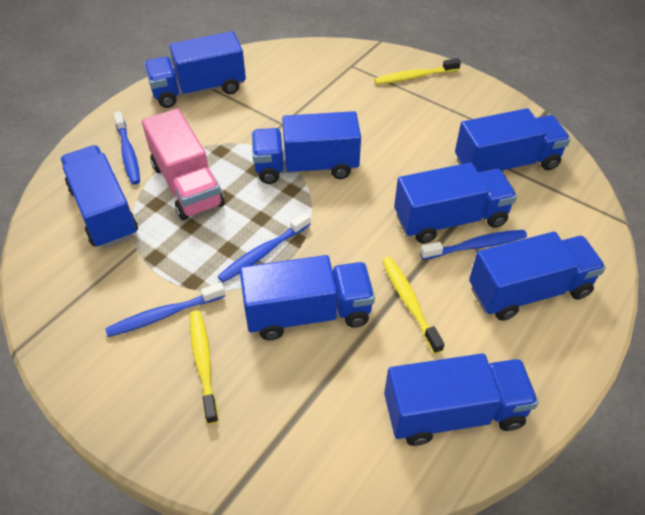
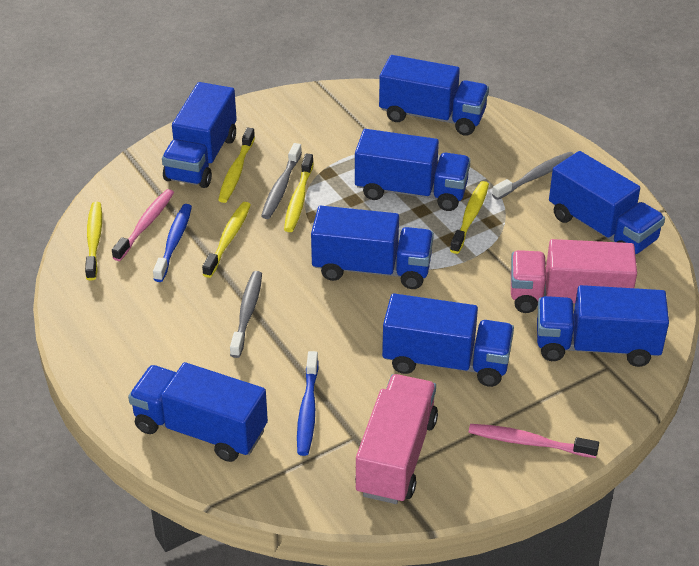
blue toothbrush: [105,282,225,337] [114,111,140,185] [218,212,311,282] [420,230,527,260] = 4 -> [153,204,192,282] [297,351,319,456] = 2
grey toothbrush: none = 0 -> [230,271,262,358] [261,143,302,219] [492,152,573,200] = 3
pink toothbrush: none = 0 -> [112,189,174,261] [469,424,599,458] = 2
pink truck: [142,108,225,220] = 1 -> [355,374,438,504] [511,239,637,313] = 2
yellow toothbrush: [190,310,219,424] [374,58,461,84] [382,257,445,354] = 3 -> [85,202,102,280] [202,202,251,278] [218,127,255,203] [284,154,314,232] [450,181,489,254] = 5

